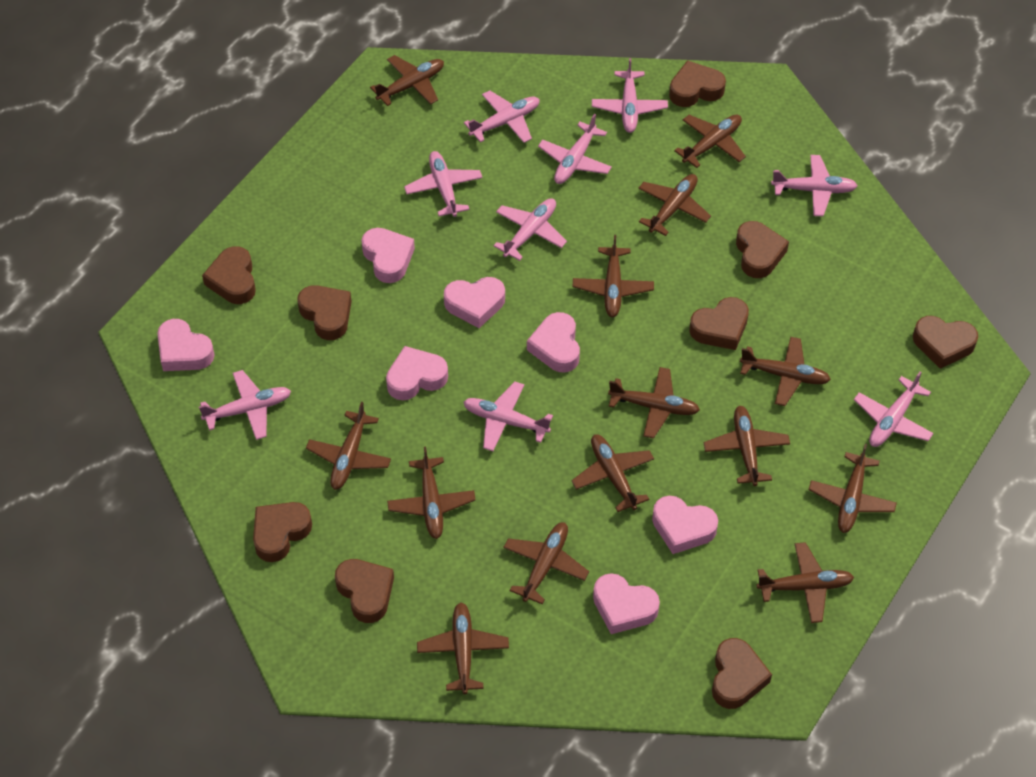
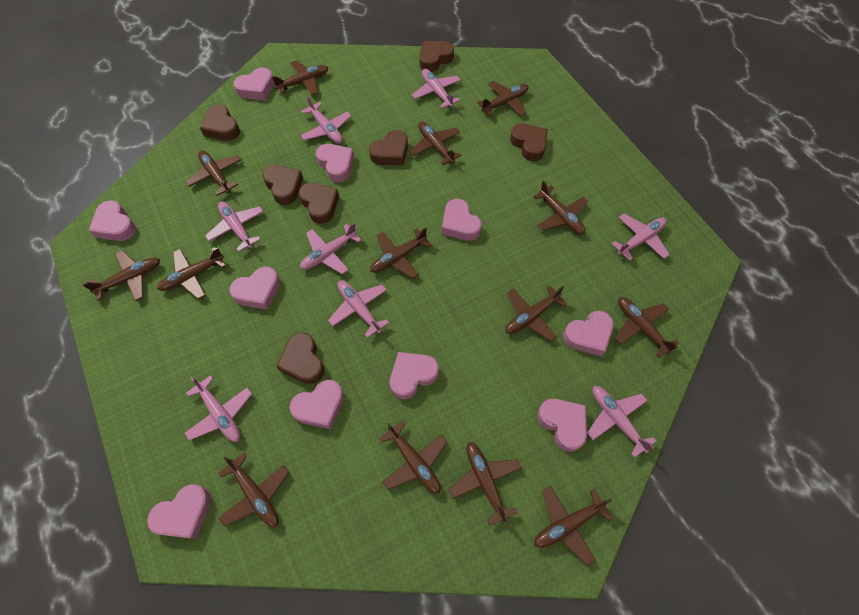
brown heart: [202,246,256,304] [253,502,312,562] [297,285,351,340] [335,559,394,623] [669,60,726,107] [689,297,749,350] [712,638,772,709] [736,221,789,278] [913,316,978,369] = 9 -> [200,104,240,141] [262,165,303,205] [276,332,325,384] [299,182,339,224] [369,130,408,165] [419,41,454,72] [510,123,548,161] = 7
pink heart: [157,319,215,371] [361,228,415,283] [386,346,448,400] [444,277,505,328] [527,312,580,373] [593,573,660,634] [652,496,718,554] = 7 -> [89,200,136,241] [147,484,211,539] [229,266,280,310] [233,68,274,100] [290,380,344,429] [316,144,354,182] [390,352,439,399] [442,199,482,241] [537,399,587,452] [563,311,614,356] = 10
pink plane: [199,370,291,440] [404,151,483,217] [464,90,540,143] [464,382,553,451] [493,198,567,261] [538,114,612,184] [592,58,668,133] [771,155,858,216] [854,371,934,447] = 9 -> [184,375,252,442] [205,201,264,252] [300,96,351,144] [300,223,361,274] [328,280,389,338] [412,69,461,108] [587,386,656,458] [612,214,670,261] = 8

